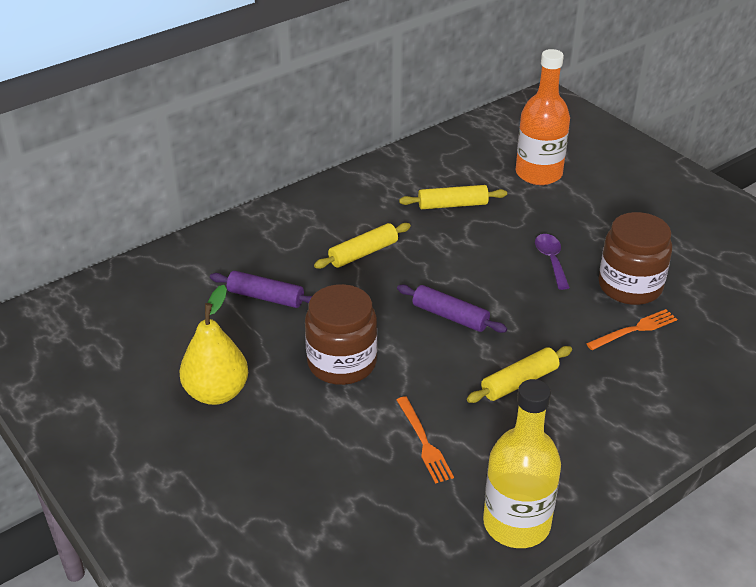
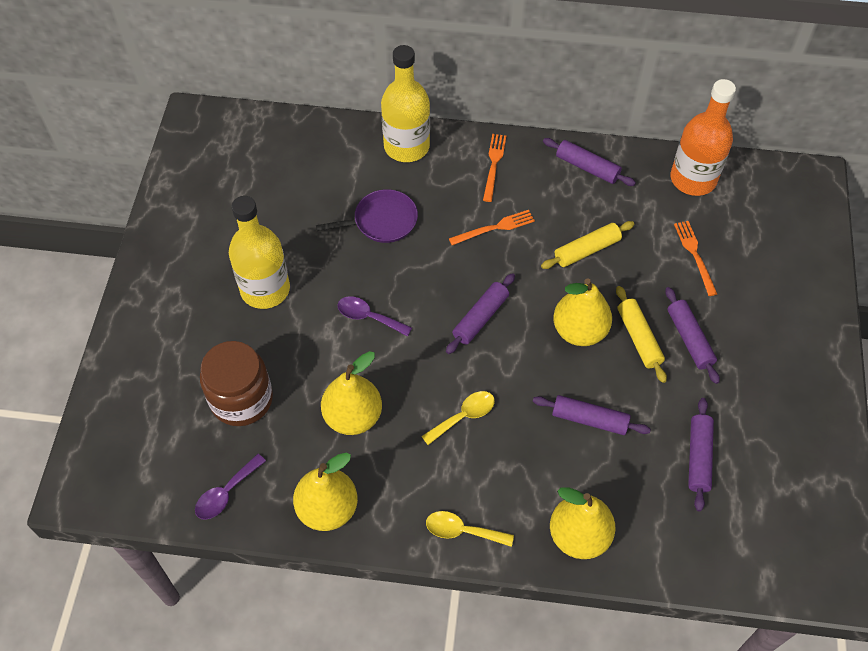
brown jar: [305,284,377,385] [599,212,672,305] = 2 -> [200,341,273,426] = 1
orange fork: [397,396,454,484] [586,309,677,350] = 2 -> [449,210,535,245] [483,134,506,202] [674,221,717,296] = 3
purple pan: none = 0 -> [316,189,418,243] = 1
purple rolling pin: [210,271,312,308] [397,285,507,333] = 2 -> [446,273,515,354] [533,395,651,435] [543,138,636,186] [665,287,720,384] [688,398,714,511] = 5
purple spoon: [535,234,570,290] = 1 -> [195,454,266,520] [337,296,412,337] = 2
yellow bottle: [483,379,561,548] = 1 -> [229,196,290,309] [381,45,430,162] = 2
yellow pear: [179,285,248,405] = 1 -> [293,453,358,531] [321,351,382,435] [550,487,615,559] [553,278,612,346] = 4
yellow rolling pin: [314,223,411,269] [399,185,507,209] [467,346,572,403] = 3 -> [541,221,634,269] [616,286,667,383] = 2
yellow spoon: none = 0 -> [421,391,495,445] [426,511,514,547] = 2

